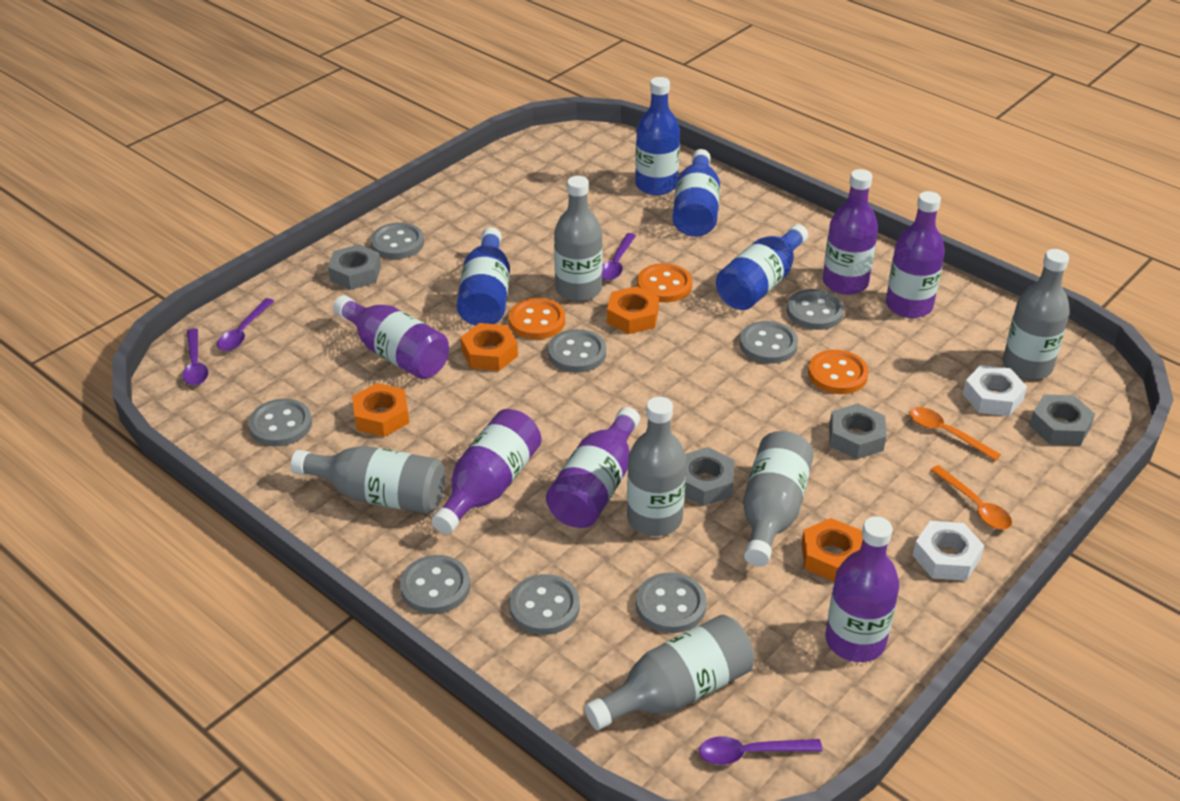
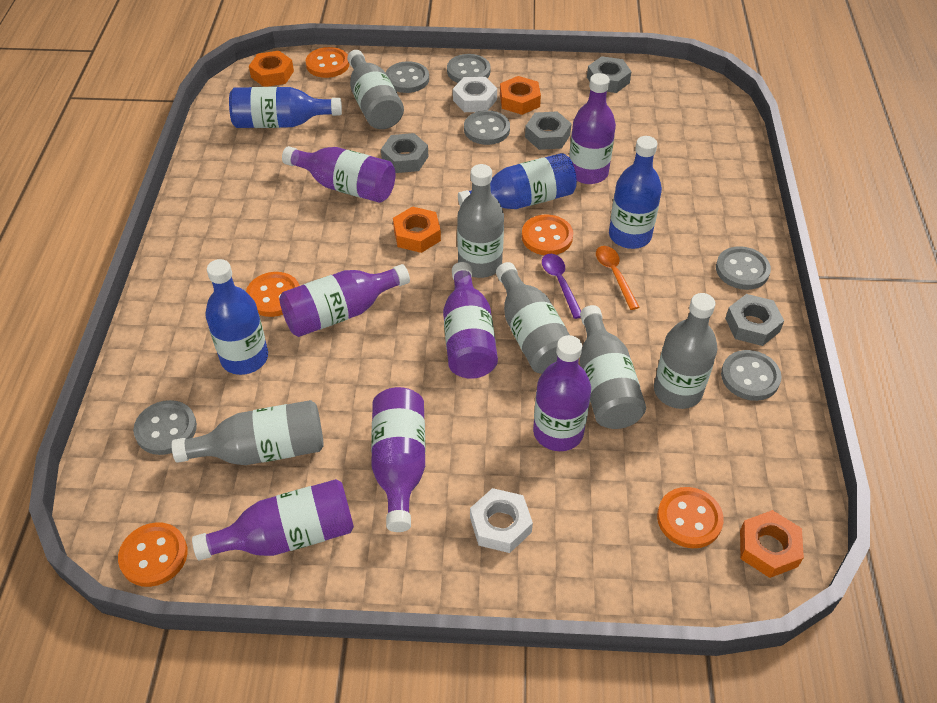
grey button: [248,399,312,446] [370,223,424,259] [400,555,470,614] [509,574,580,635] [548,329,606,373] [636,572,707,633] [739,321,798,364] [787,289,844,330] = 8 -> [133,400,197,455] [386,61,429,93] [447,54,491,83] [464,110,510,145] [716,246,771,290] [721,350,782,401] = 6
orange button: [509,298,565,339] [637,263,692,302] [808,350,869,394] = 3 -> [118,522,188,587] [246,272,300,317] [306,47,349,78] [522,214,573,255] [657,487,724,548] = 5
orange spoon: [909,407,1001,461] [931,465,1012,530] = 2 -> [596,246,640,310] = 1
purple bottle: [333,295,449,379] [431,409,542,534] [546,407,640,528] [823,169,878,295] [825,516,899,662] [886,191,945,318] = 6 -> [192,479,354,561] [279,264,410,337] [282,146,395,203] [371,387,426,532] [443,262,498,379] [533,335,591,451] [569,73,616,184] = 7
purple spoon: [183,328,208,385] [217,298,274,351] [602,233,636,280] [699,736,823,765] = 4 -> [542,254,581,319] = 1

